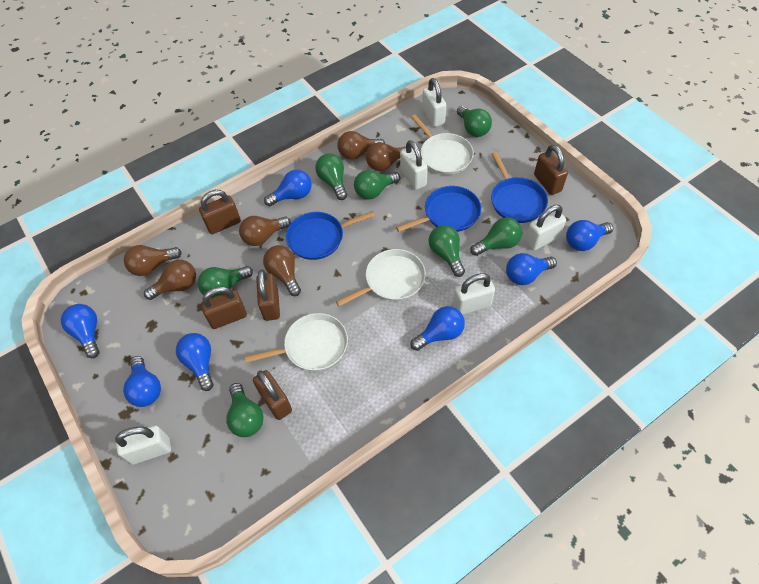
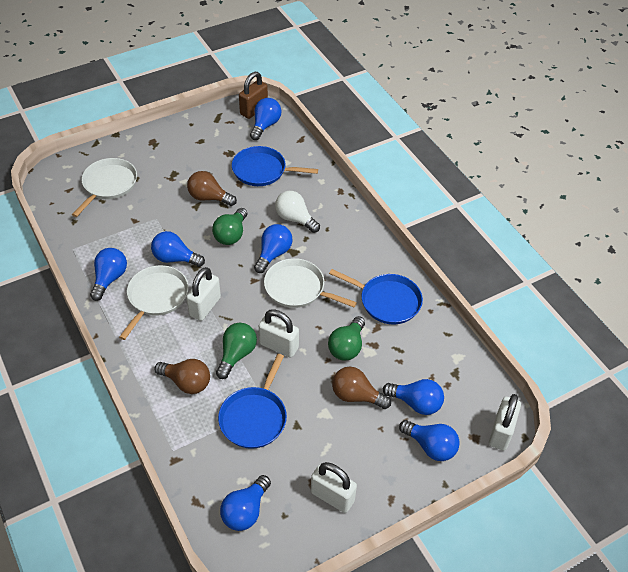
brown light bulb: [124,245,182,276] [144,260,196,300] [239,216,291,246] [263,245,301,296] [337,131,385,160] [366,142,406,171] = 6 -> [154,359,210,394] [187,171,237,206] [332,367,391,409] = 3
brown padlock: [199,190,241,234] [201,286,247,329] [253,370,292,420] [256,270,280,321] [534,145,568,195] = 5 -> [239,72,268,119] = 1
green light bulb: [198,266,253,298] [226,383,264,437] [315,153,347,200] [354,170,400,200] [429,225,465,277] [457,106,492,137] [470,217,522,256] = 7 -> [212,208,247,245] [216,323,257,379] [328,316,365,360] = 3
white light bulb: none = 0 -> [275,191,320,233] = 1
white padlock: [115,426,171,465] [400,140,428,190] [422,78,446,127] [453,273,495,315] [525,205,566,250] = 5 -> [186,267,221,321] [259,309,299,358] [311,462,357,513] [489,394,521,450] = 4

